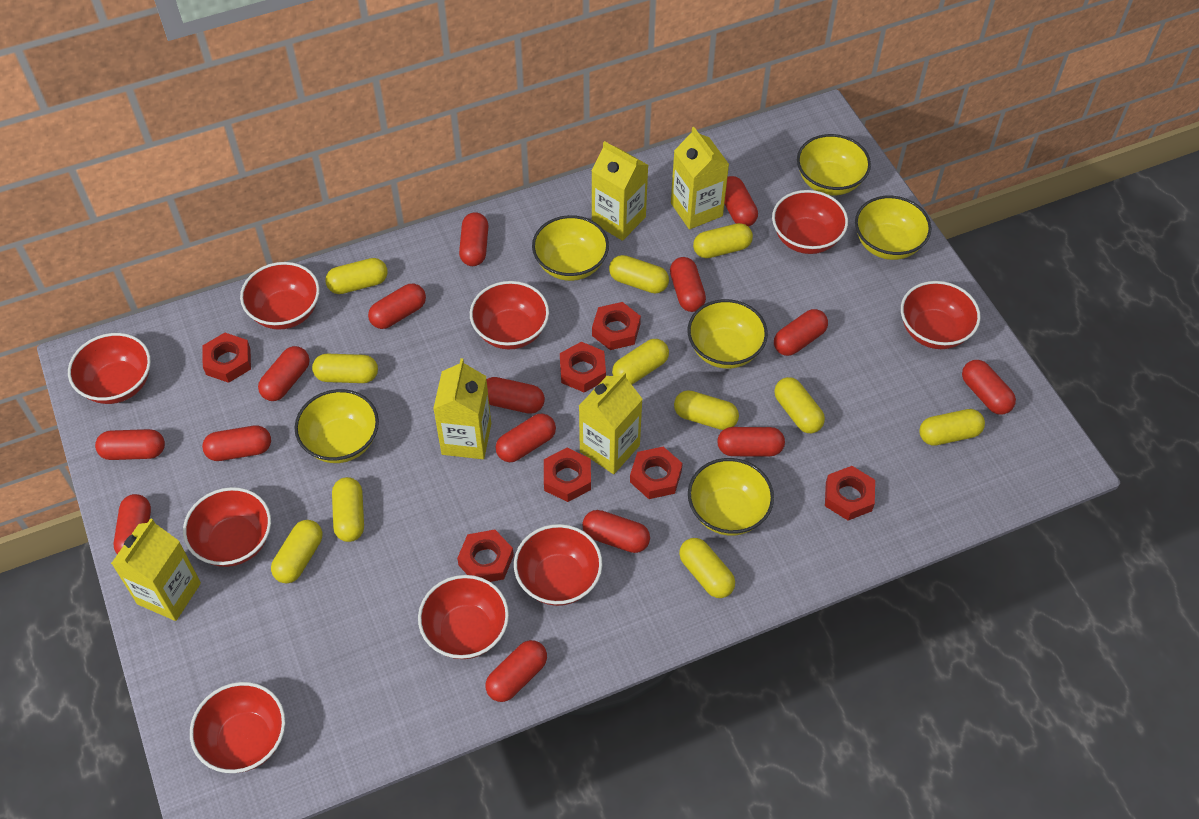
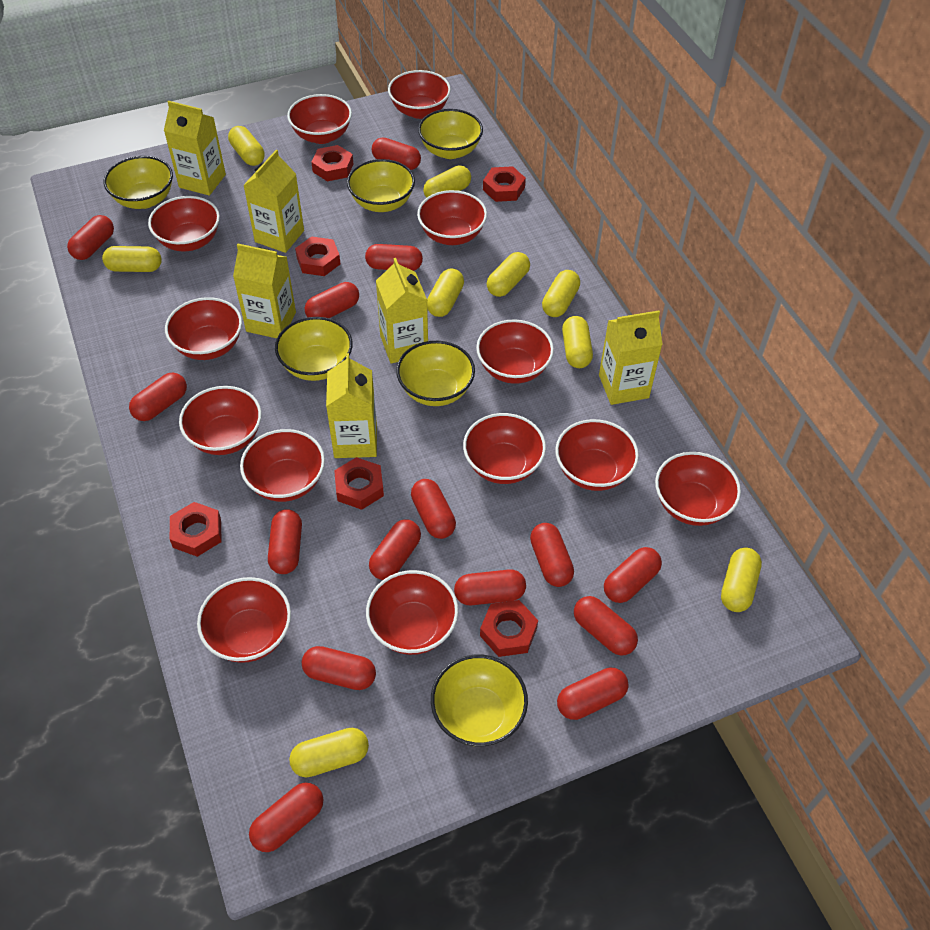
red bowl: [68,333,151,404] [183,487,271,567] [190,682,285,773] [240,262,320,330] [418,575,509,659] [470,281,549,350] [514,524,603,606] [772,190,848,254] [901,281,981,349] = 9 -> [148,196,220,251] [165,297,242,360] [179,386,262,455] [197,577,291,663] [240,429,325,502] [287,94,352,144] [366,570,458,655] [388,70,451,119] [417,190,487,245] [463,413,546,484] [476,320,554,384] [555,419,639,491] [655,452,741,526] = 13
red nut: [202,333,251,383] [457,530,514,582] [544,448,591,502] [560,342,606,393] [592,302,641,350] [630,447,683,499] [825,466,875,520] = 7 -> [170,502,222,557] [295,236,340,276] [311,145,353,181] [334,457,384,510] [480,600,538,657] [483,166,526,202] = 6
yellow capsule: [271,520,322,583] [312,354,378,383] [325,258,388,294] [332,477,364,542] [609,255,669,293] [612,339,669,384] [674,390,739,430] [679,538,735,598] [693,223,753,258] [774,377,825,433] [919,409,985,446] = 11 -> [102,246,162,272] [228,126,264,166] [289,728,369,777] [423,165,471,198] [427,268,464,317] [487,252,530,297] [542,270,580,317] [562,316,593,368] [721,548,762,612] = 9
yellow carton: [111,518,201,621] [433,358,491,459] [579,372,643,474] [591,141,648,241] [671,127,729,229] = 5 -> [164,101,226,196] [233,243,296,338] [243,150,304,253] [326,353,377,458] [376,258,428,364] [599,310,663,405] = 6

